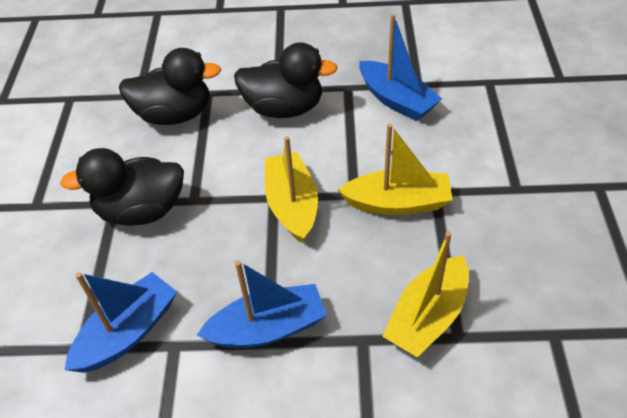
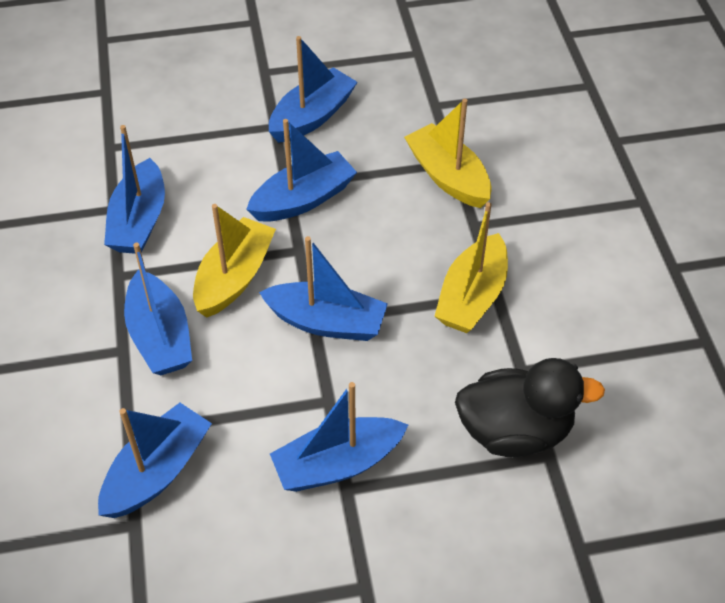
black duck: [60,148,184,226] [119,48,221,125] [234,42,338,118] = 3 -> [455,358,605,457] = 1
blue boat: [65,272,177,373] [197,260,327,348] [359,14,442,121] = 3 -> [98,403,212,518] [104,125,165,254] [124,243,192,375] [246,119,357,222] [259,236,388,341] [269,36,358,143] [270,382,408,492] = 7

